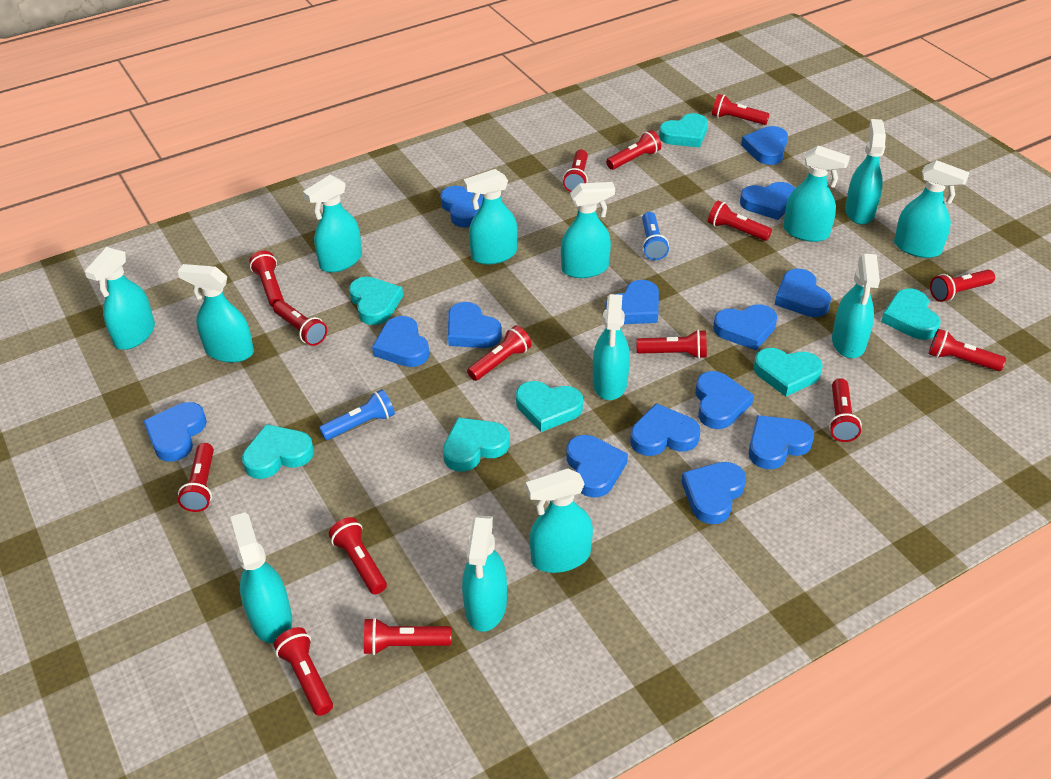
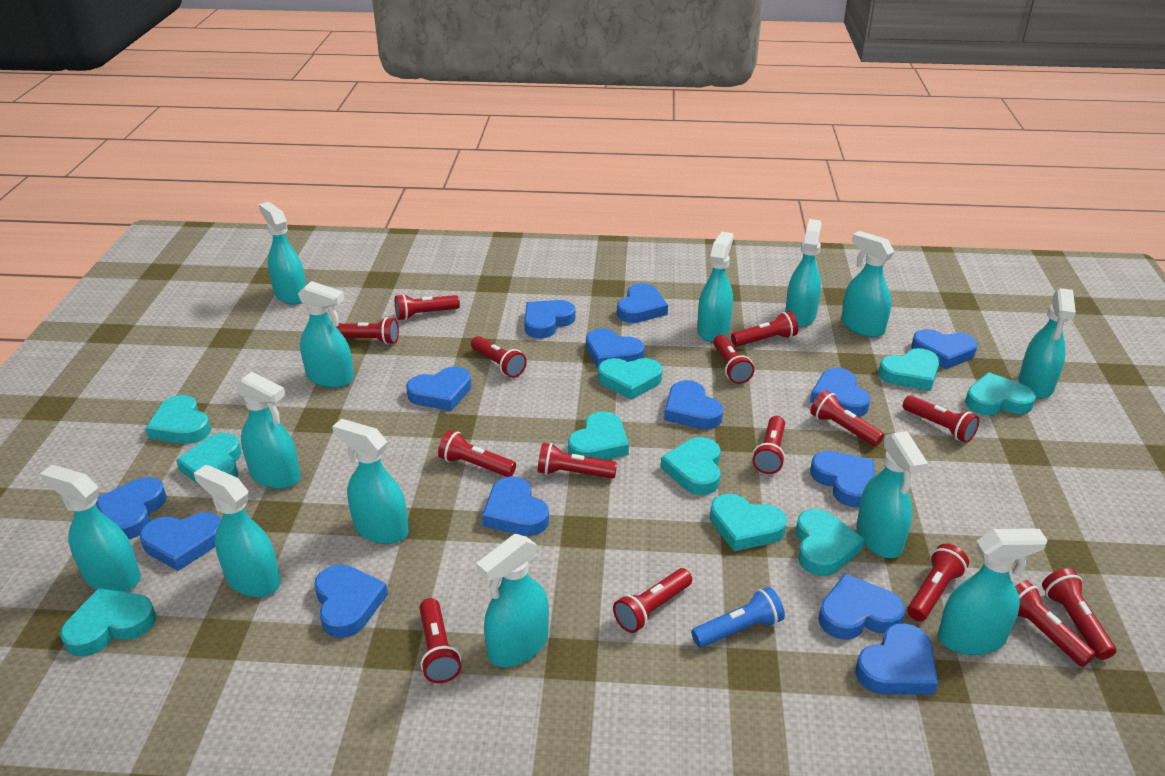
blue flashlight: [319,389,395,440] [642,212,669,260] = 2 -> [691,587,785,648] = 1
turquoise heart: [242,424,314,479] [349,277,403,325] [443,418,510,472] [516,381,583,432] [659,113,708,147] [754,348,823,397] [881,289,941,340] = 7 -> [60,588,156,657] [145,395,211,444] [176,433,242,487] [568,411,629,460] [598,358,663,400] [661,437,721,495] [710,494,787,551] [796,509,864,576] [878,348,940,391] [965,372,1036,415] = 10

